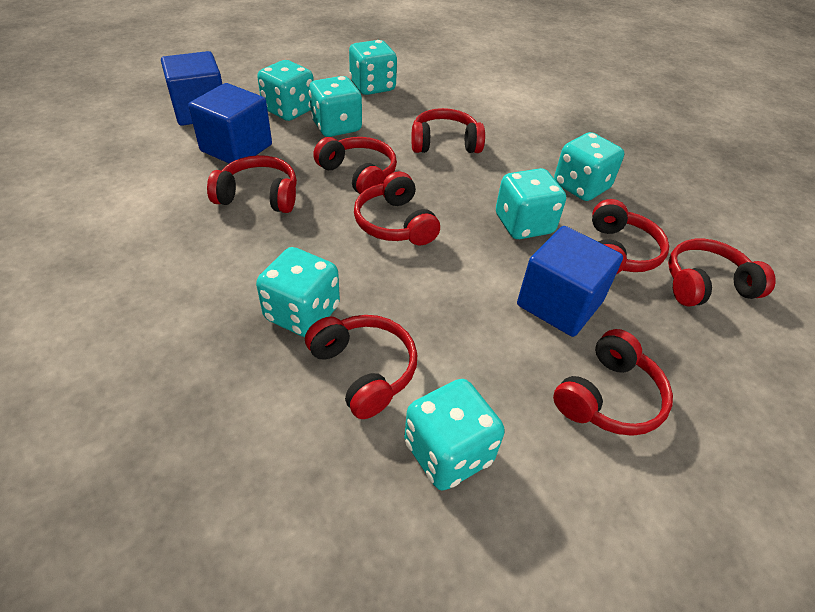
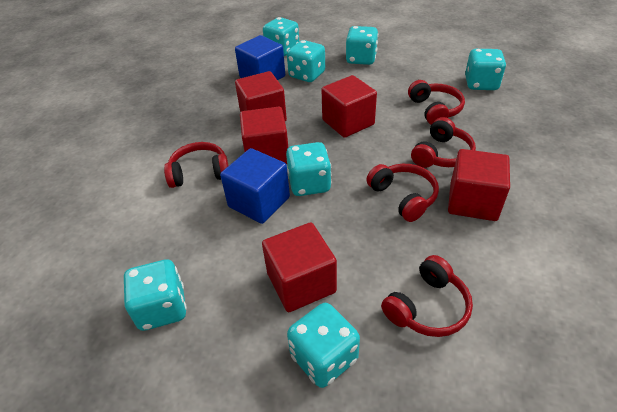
blue cube: [161,51,222,126] [188,83,272,164] [517,226,623,337] = 3 -> [220,148,290,224] [235,35,285,80] = 2
red cube: none = 0 -> [235,71,287,121] [240,107,288,164] [262,222,337,312] [322,75,377,138] [448,149,510,221] = 5
red headphones: [207,155,297,213] [305,315,417,419] [313,137,397,194] [354,172,440,245] [411,108,485,153] [553,329,673,436] [592,199,669,274] [668,239,776,307] = 8 -> [164,142,229,188] [366,164,439,222] [381,255,473,337] [408,80,465,125] [411,117,476,168] = 5

